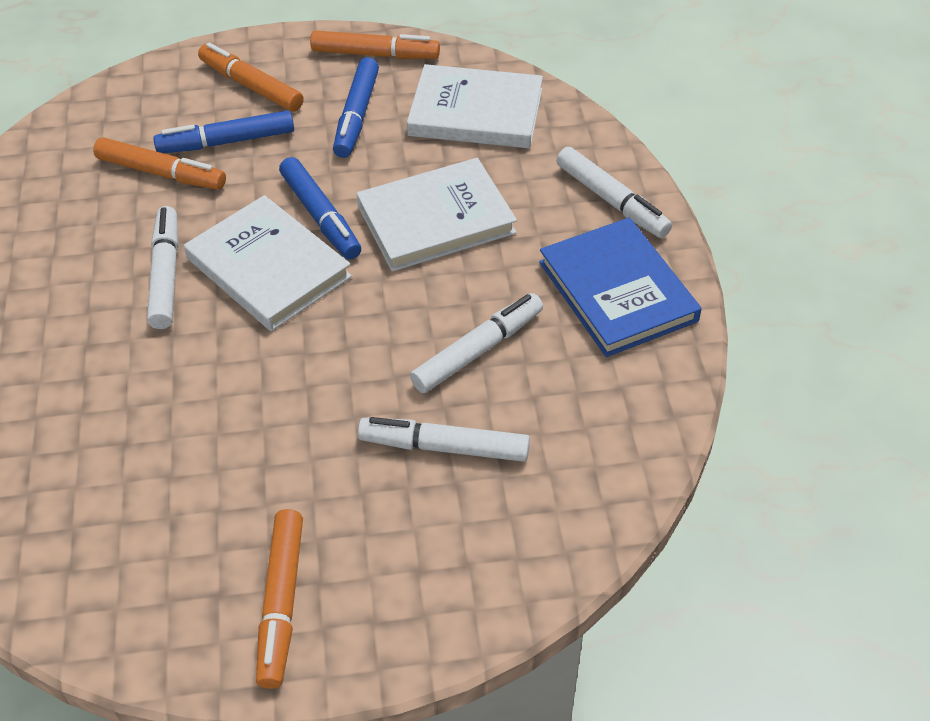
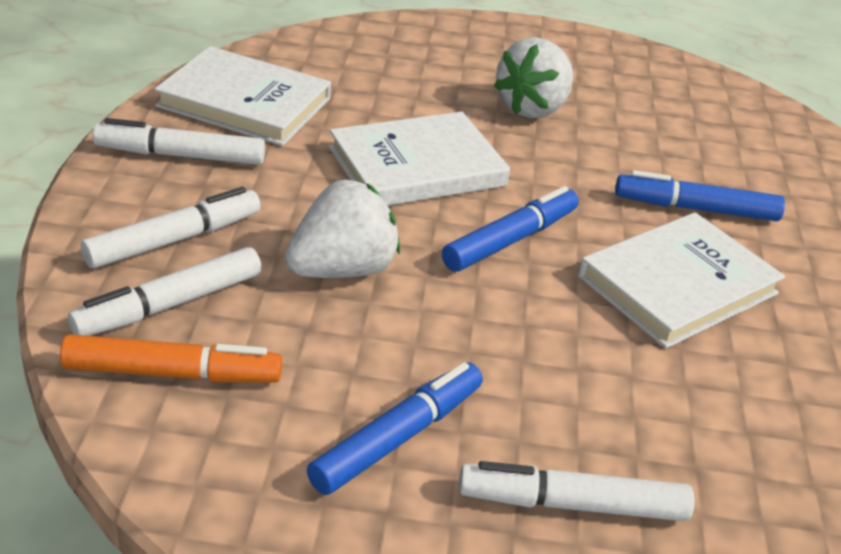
blue book: [539,218,702,357] = 1 -> none = 0
orange marker: [93,137,226,190] [198,42,303,112] [256,509,303,689] [310,31,440,59] = 4 -> [60,334,282,383] = 1
white strawberry: none = 0 -> [285,180,400,278] [494,37,573,118] = 2

